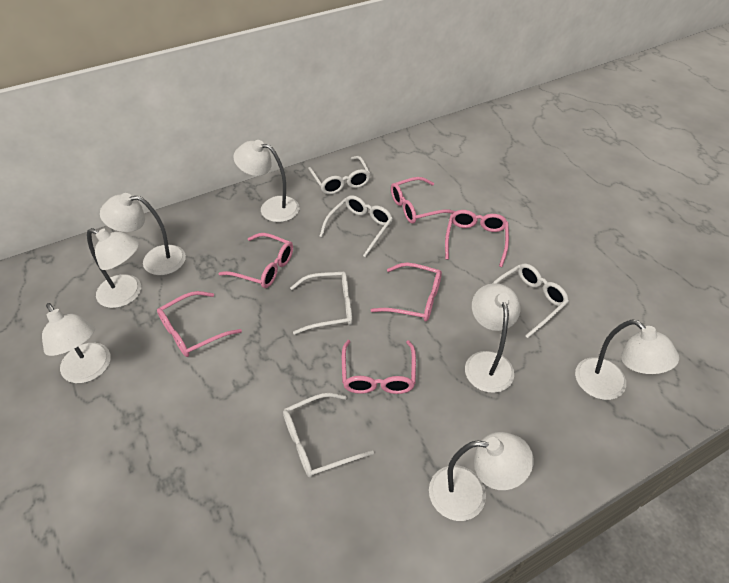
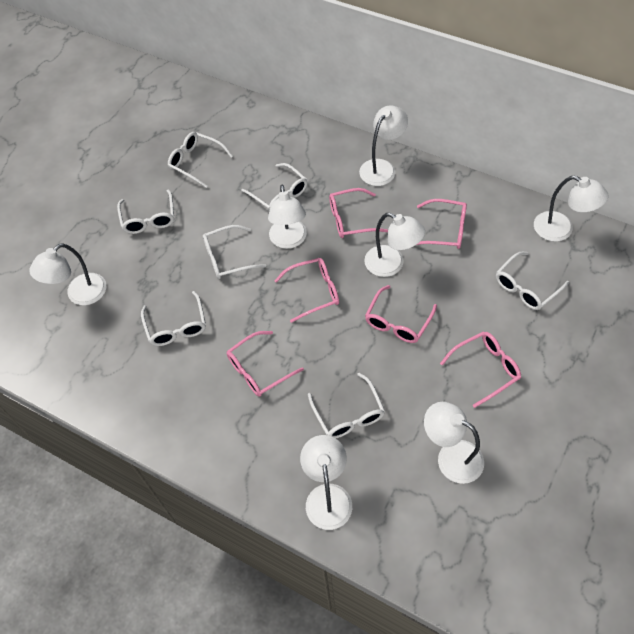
white glasses: [283,393,374,477] [290,272,352,335] [308,156,371,195] [319,195,393,257] [493,263,569,338] = 5 -> [117,190,174,234] [141,291,206,346] [168,132,233,188] [203,225,266,279] [241,163,308,211] [308,373,385,438] [496,252,569,310] = 7

